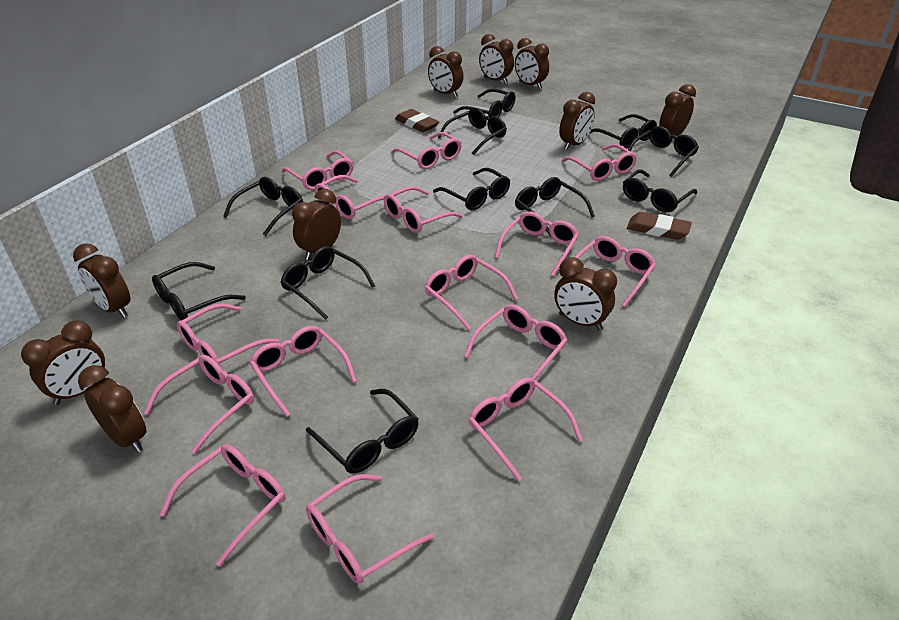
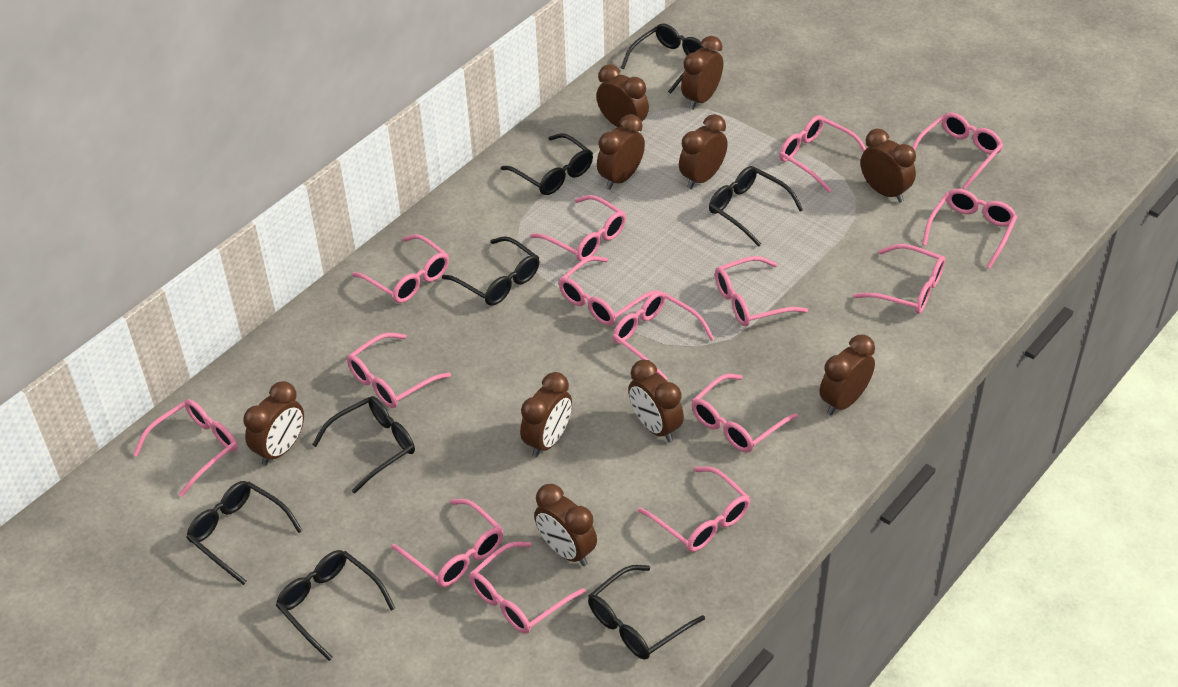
black glasses: [152,262,246,321] [223,177,303,236] [281,246,375,320] [306,389,419,474] [433,168,510,210] [438,108,507,155] [453,89,516,118] [515,177,595,237] [589,114,657,149] [623,169,697,212] [628,126,699,177] = 11 -> [186,481,303,585] [276,550,395,661] [312,396,415,494] [442,236,539,306] [501,133,593,195] [588,565,705,660] [621,24,704,94] [709,166,803,247] = 8
brown eraser: [395,109,439,132] [627,212,692,240] = 2 -> none = 0

